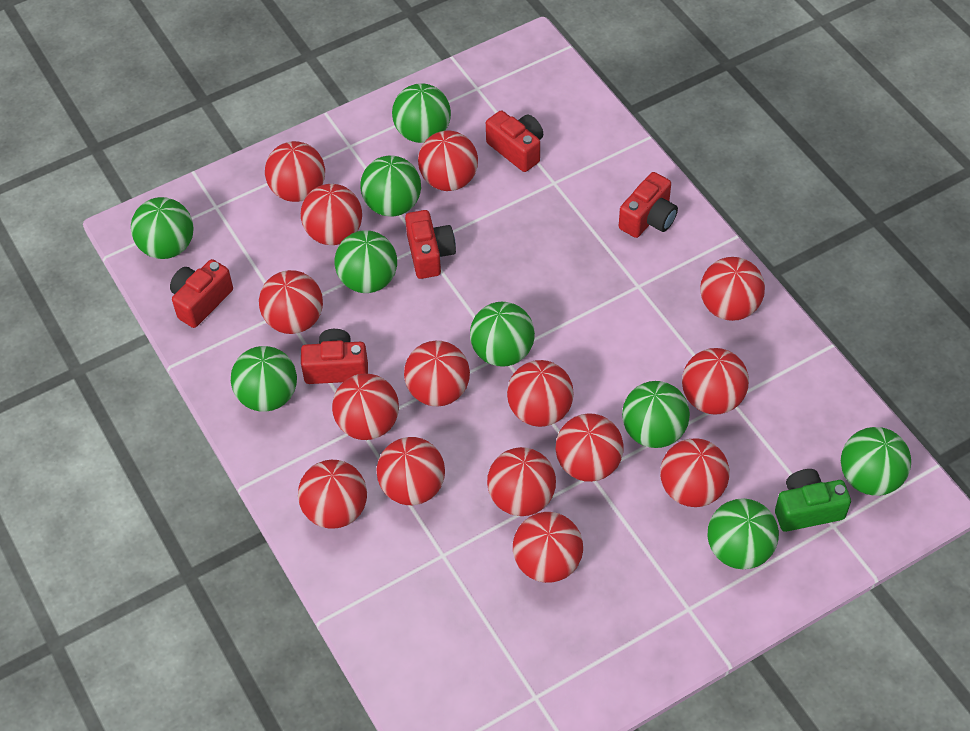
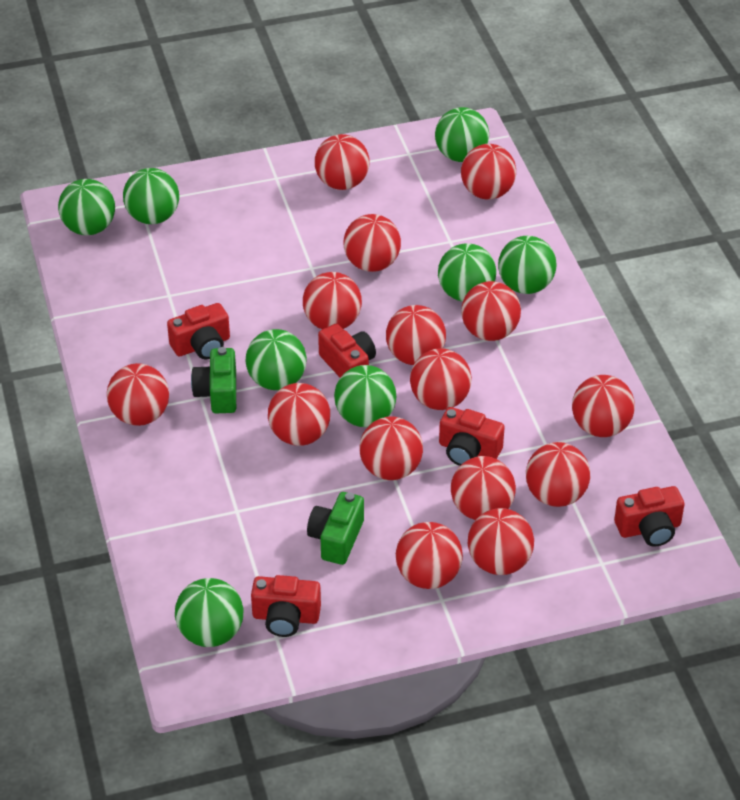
green ball: [131,197,194,259] [231,346,297,412] [335,230,397,293] [360,156,421,216] [392,83,451,143] [470,302,535,367] [622,381,690,448] [707,498,779,569] [841,427,911,496] = 9 -> [58,179,115,235] [123,168,179,224] [175,578,243,647] [246,329,307,390] [334,365,396,427] [435,107,489,162] [438,243,496,301] [498,236,556,294] = 8
green camera: [775,469,851,532] = 1 -> [191,347,236,413] [307,492,364,565] = 2

